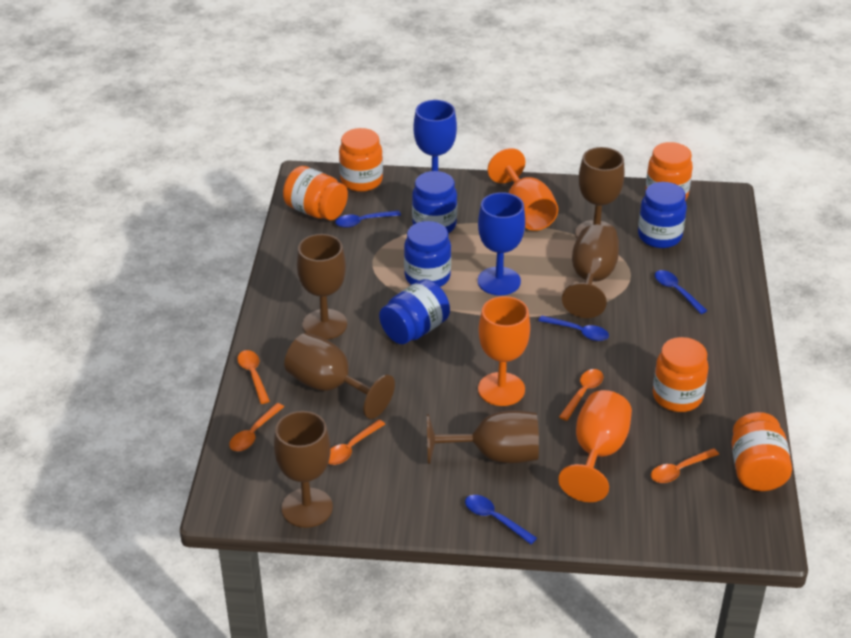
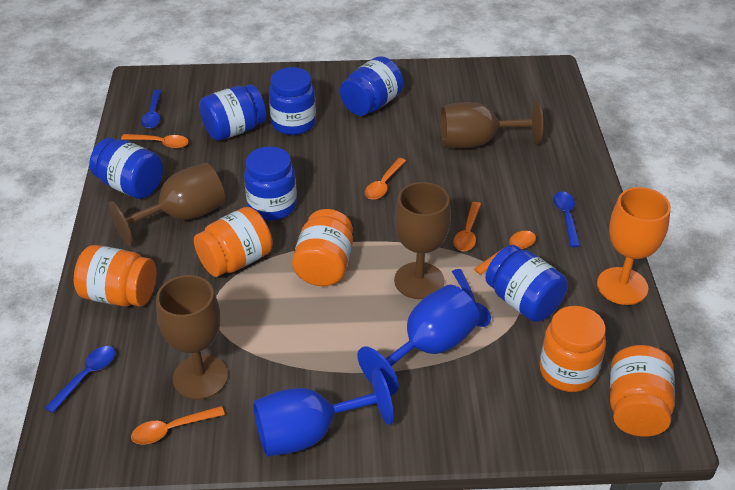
blue jar: [379,279,450,344] [404,221,451,287] [412,171,457,233] [638,182,687,248] = 4 -> [90,138,163,199] [199,84,266,141] [244,147,297,220] [269,67,316,135] [340,56,404,116] [485,245,568,322] = 6
brown goblet: [274,411,333,528] [284,333,395,419] [297,234,347,340] [427,410,539,464] [562,225,619,318] [575,147,625,238] = 6 -> [109,163,225,246] [156,275,228,400] [394,182,451,299] [440,101,543,148] = 4
orange goblet: [478,296,530,406] [488,148,558,231] [558,390,632,502] = 3 -> [597,187,671,305] = 1

